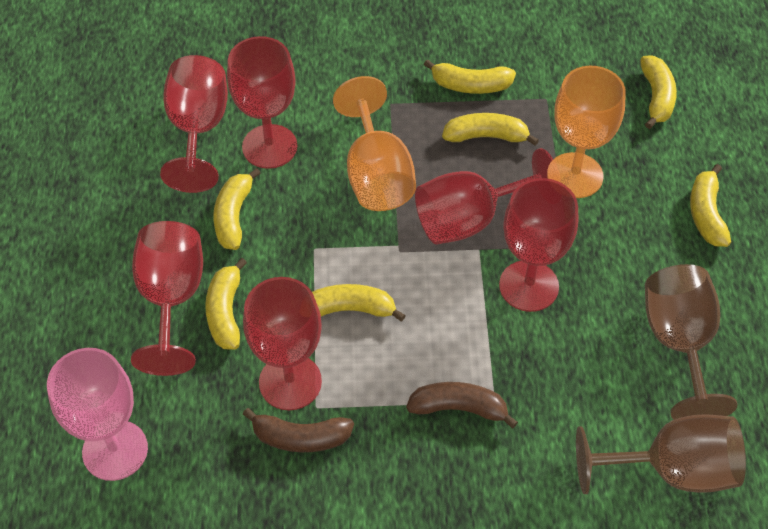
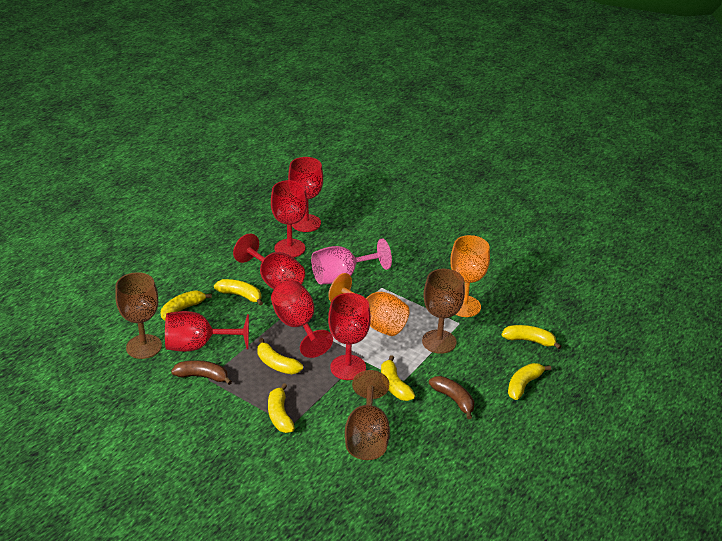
brown goblet: [576,414,746,494] [645,264,737,420] = 2 -> [115,272,162,359] [345,370,390,460] [422,269,465,354] = 3

